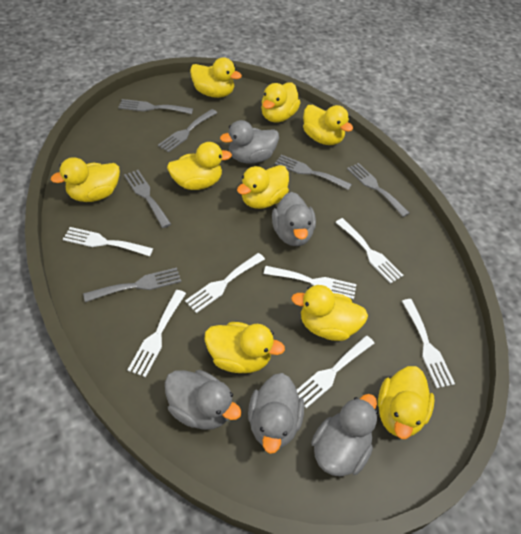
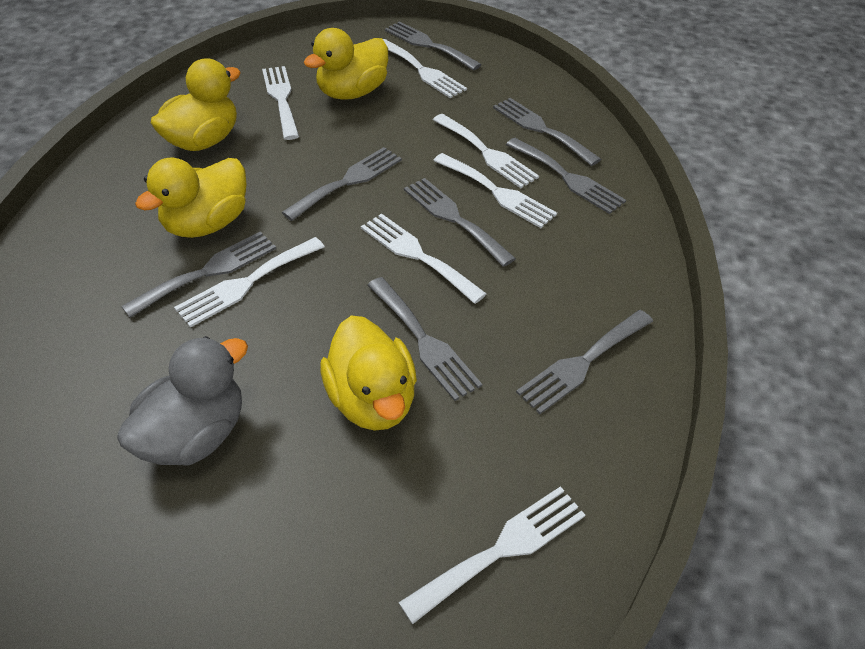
grey duck: [165,370,242,430] [220,120,279,164] [248,373,304,454] [272,192,316,246] [311,394,378,476] = 5 -> [117,336,248,466] = 1
grey fork: [83,267,181,302] [118,99,193,114] [124,170,171,228] [158,109,217,153] [275,155,352,190] [347,163,409,217] = 6 -> [121,232,276,318] [282,147,402,221] [368,277,482,401] [385,21,482,71] [404,178,516,267] [493,98,601,166] [506,138,626,214] [516,310,653,414] = 8
yellow duck: [51,157,120,202] [167,142,232,190] [190,57,242,98] [204,322,285,373] [237,165,289,209] [261,82,300,122] [291,285,368,341] [303,105,353,145] [378,366,434,439] = 9 -> [135,158,246,238] [151,58,241,151] [304,28,388,100] [320,316,417,431] = 4

